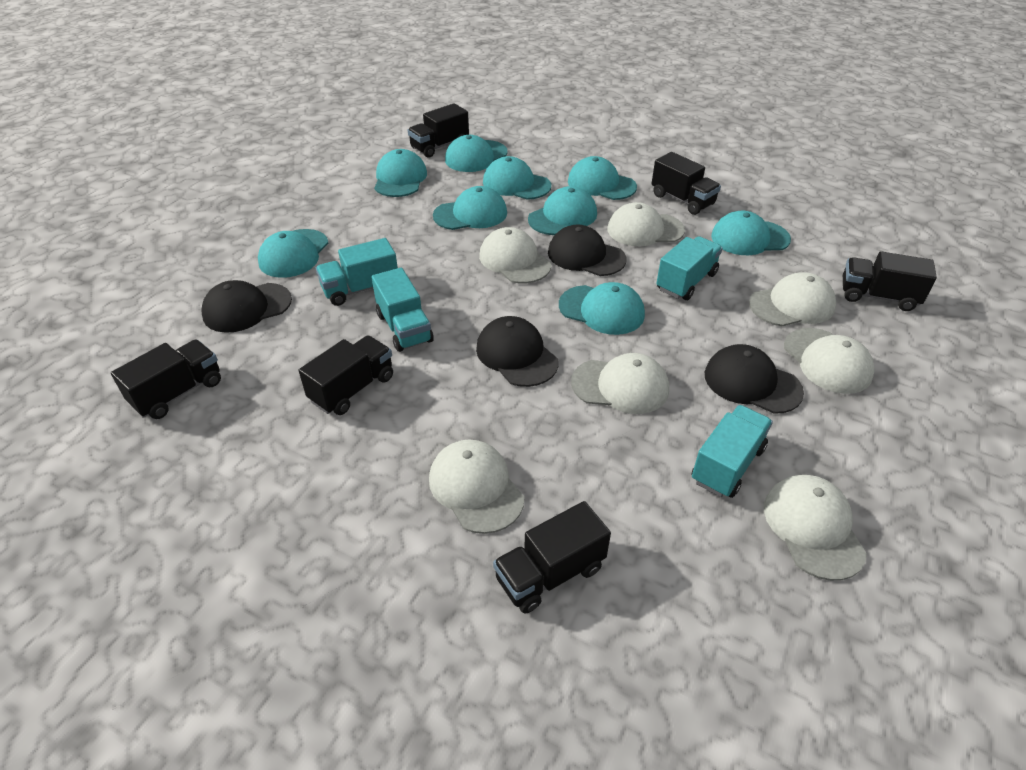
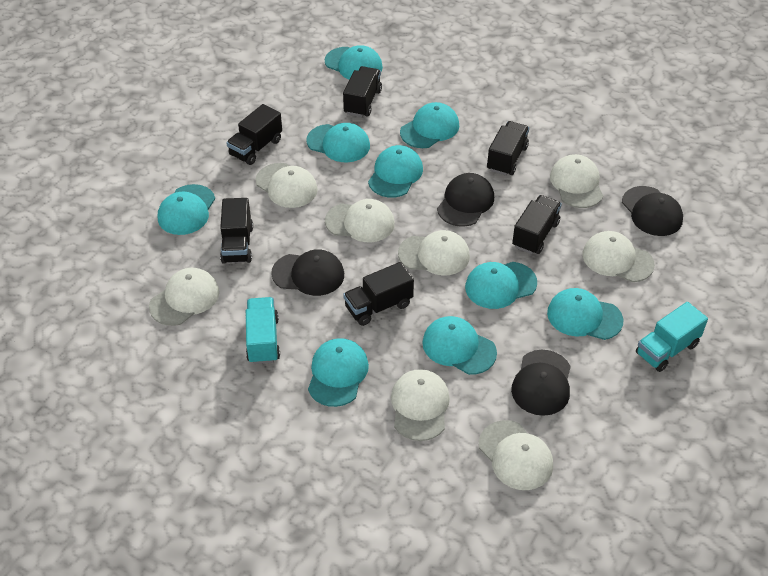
turquoise truck: [316,238,398,306] [372,268,434,352] [656,236,723,300] [691,405,773,498] = 4 -> [245,297,280,364] [636,302,708,372] = 2
white cap: [429,439,524,534] [479,227,551,284] [571,353,669,414] [607,202,685,246] [749,272,836,326] [764,475,867,581] [784,328,875,394] = 7 -> [149,268,219,326] [255,163,318,208] [325,199,395,242] [391,369,450,441] [398,230,470,276] [479,420,553,490] [550,154,603,208] [583,231,655,282] = 8

